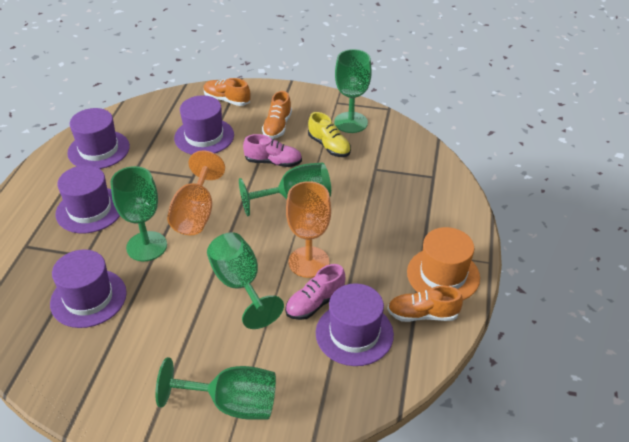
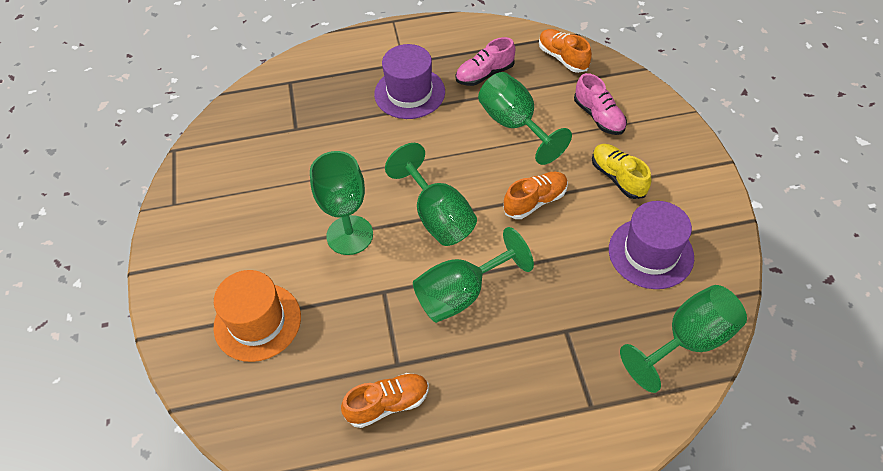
orange goblet: [167,150,225,235] [286,181,331,278] = 2 -> none = 0
purple hat: [50,249,127,328] [56,165,120,233] [67,108,130,169] [174,95,234,155] [316,283,394,366] = 5 -> [374,44,445,119] [609,201,694,289] = 2

